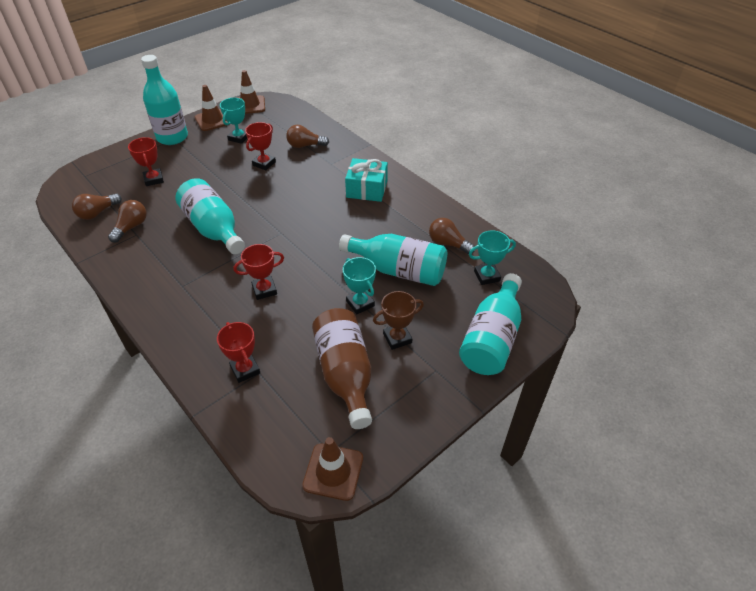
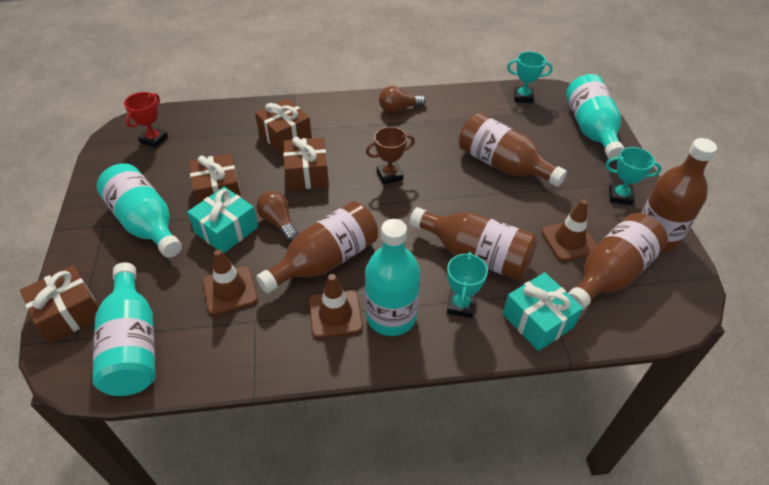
brown bottle: [312,308,372,429] = 1 -> [256,201,378,293] [410,207,538,280] [459,113,567,187] [568,213,668,311] [641,138,717,252] = 5
brown gift: none = 0 -> [20,265,98,343] [189,153,241,205] [255,98,312,153] [283,137,329,190] = 4
brown light bulb: [72,194,122,220] [108,200,147,242] [286,125,329,148] [429,218,475,254] = 4 -> [256,191,298,241] [379,86,426,113] = 2
red trophy: [128,137,164,186] [217,322,260,383] [234,244,284,300] [245,122,276,170] = 4 -> [124,92,168,148] = 1
turquoise gift: [345,158,388,202] = 1 -> [187,187,258,254] [503,272,583,351] = 2

